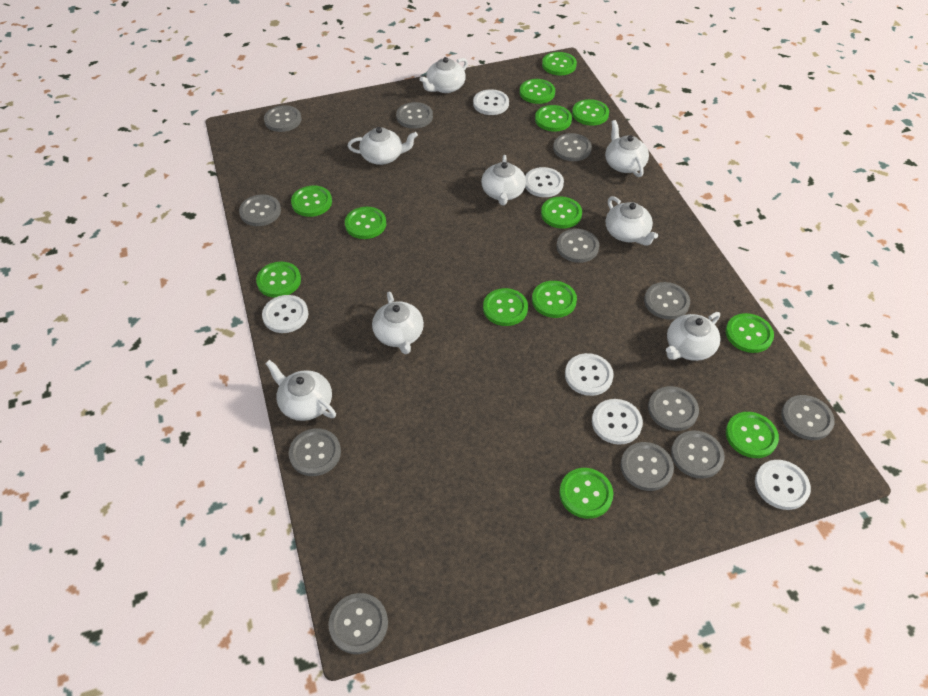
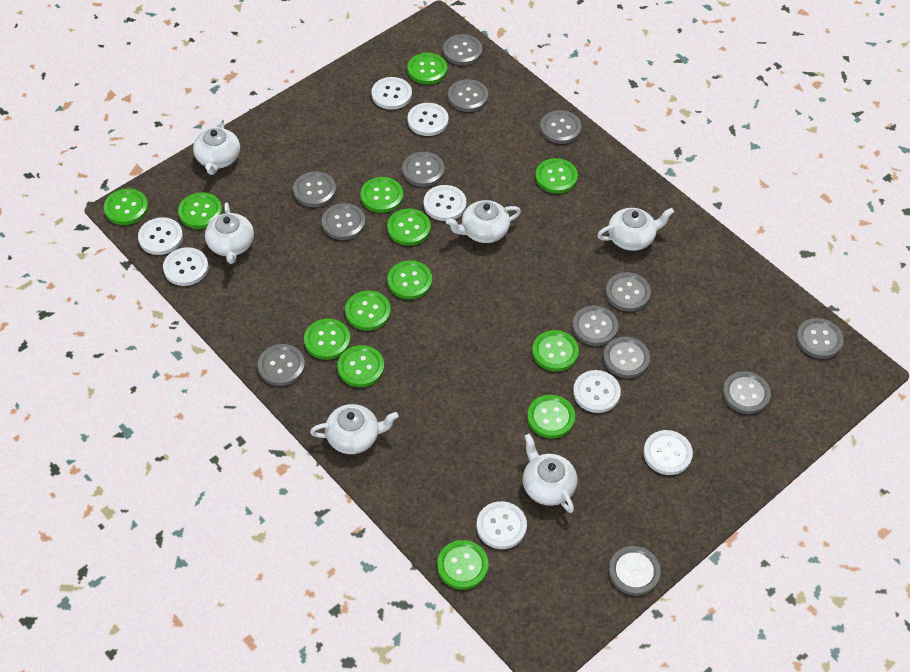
grey button: [239,194,281,226] [264,105,302,132] [289,428,341,476] [328,593,388,654] [396,102,433,129] [553,133,592,161] [556,229,599,263] [621,442,674,491] [644,282,690,320] [648,386,699,431] [671,430,725,479] [781,395,835,440] = 12 -> [258,344,305,386] [293,171,336,207] [322,203,365,240] [402,152,444,187] [443,34,482,65] [448,79,488,112] [540,110,582,144] [572,306,618,346] [603,337,650,378] [606,272,651,311] [609,546,661,596] [723,371,771,414] [796,318,844,359] = 13
white button: [262,295,308,333] [473,89,509,115] [525,167,564,197] [565,353,614,396] [592,399,643,445] [755,460,811,510] = 6 -> [138,217,183,255] [163,247,208,286] [371,77,412,110] [408,103,448,136] [424,185,467,221] [477,501,527,549] [573,370,621,413] [643,430,693,475] = 8
white teapot: [265,360,336,421] [348,127,418,165] [372,292,424,354] [420,57,468,93] [481,155,526,205] [605,120,649,177] [606,196,658,245] [666,312,720,361] = 8 -> [193,118,240,175] [205,202,254,264] [310,404,399,454] [446,200,521,243] [523,434,577,513] [597,208,674,251] = 6

